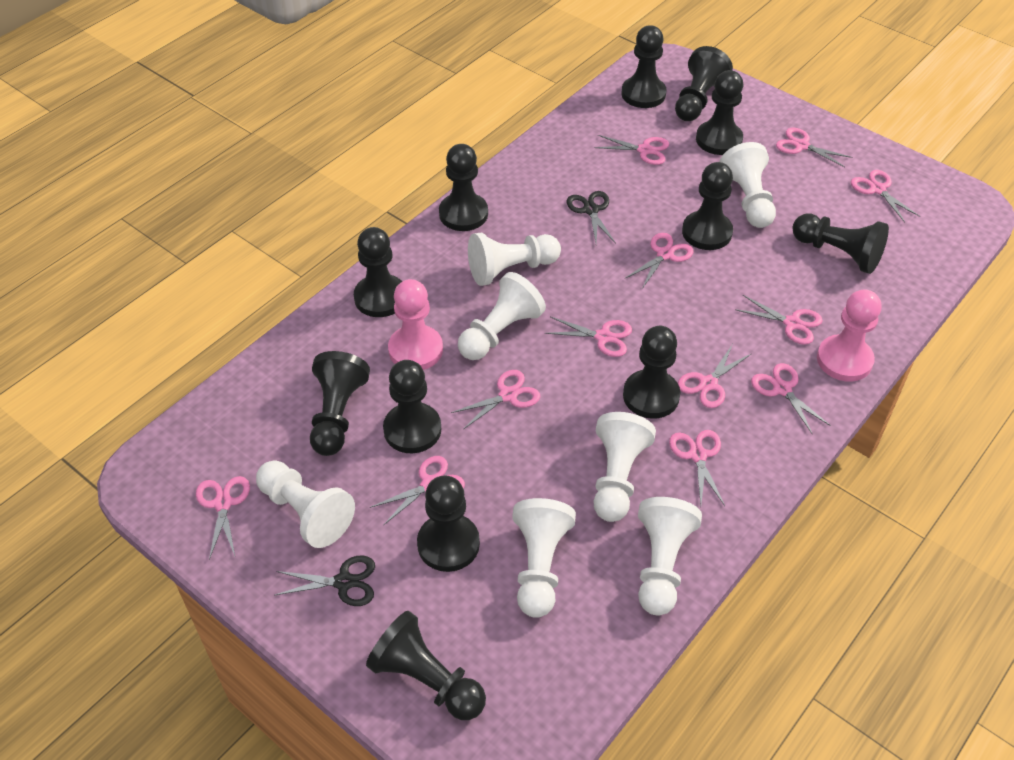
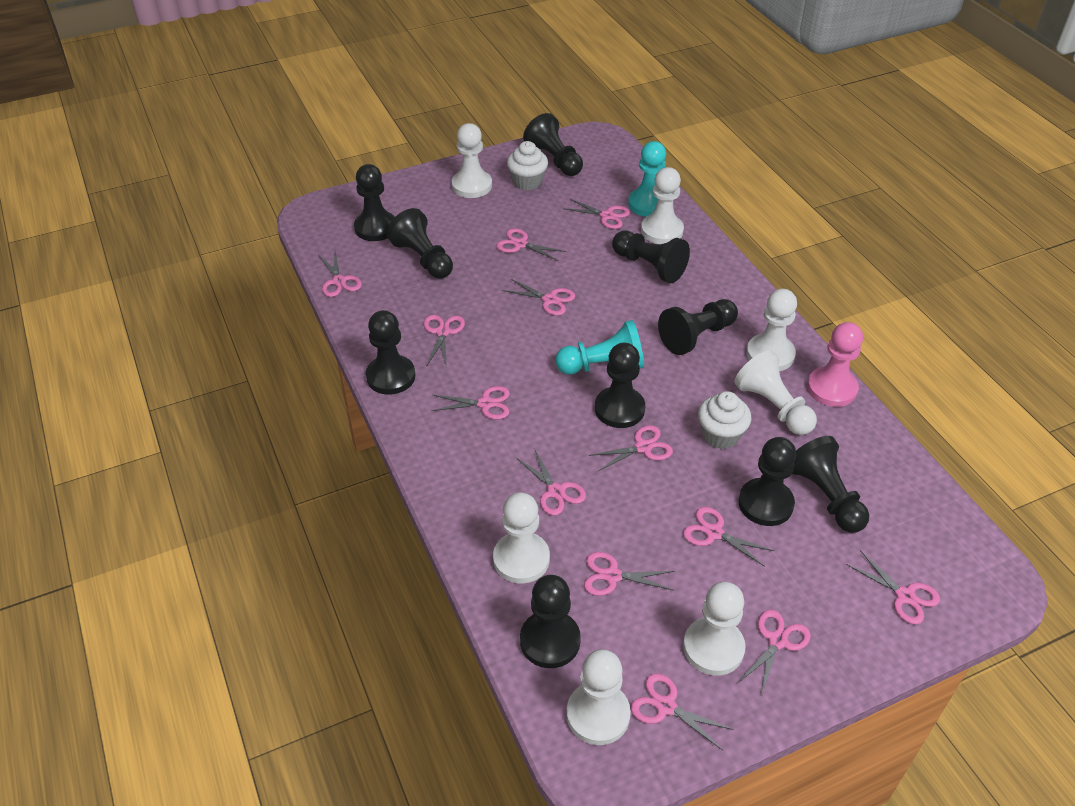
black pawn: [310,351,370,456] [354,227,402,317] [366,611,486,720] [383,360,441,453] [417,476,480,572] [439,144,488,231] [622,25,666,108] [623,326,680,419] [675,46,733,121] [682,162,733,250] [696,70,743,155] [792,214,889,274] = 12 -> [354,164,395,241] [366,310,415,395] [387,208,453,279] [520,575,581,668] [523,113,583,176] [595,343,645,428] [612,231,690,283] [658,299,738,355] [738,437,796,526] [792,436,869,533] = 10
black scissors: [275,556,375,606] [567,191,616,243] = 2 -> none = 0
pink pawn: [388,279,443,370] [817,289,881,382] = 2 -> [807,322,863,407] = 1
pink scissors: [196,476,250,560] [370,456,465,525] [451,370,540,429] [545,316,632,357] [594,135,669,165] [626,233,694,289] [669,430,725,506] [678,345,752,408] [735,295,823,345] [751,363,831,435] [776,128,852,167] [851,170,920,222] = 12 -> [319,251,362,297] [424,315,465,368] [431,386,510,419] [496,228,566,261] [502,279,575,316] [517,448,586,515] [563,198,630,229] [584,552,675,596] [588,425,673,471] [631,673,734,750] [683,507,774,567] [738,610,811,696] [846,550,940,624] = 13
turquoise pawn: none = 0 -> [555,320,644,374] [628,141,666,217] = 2
white cupcake: none = 0 -> [507,141,548,190] [698,391,751,449] = 2

